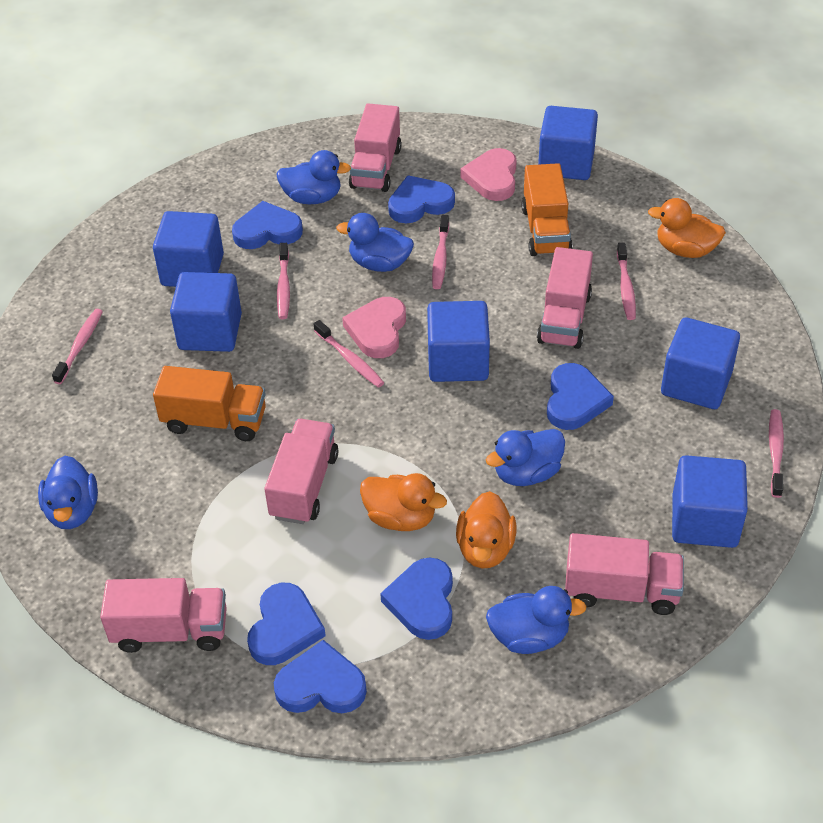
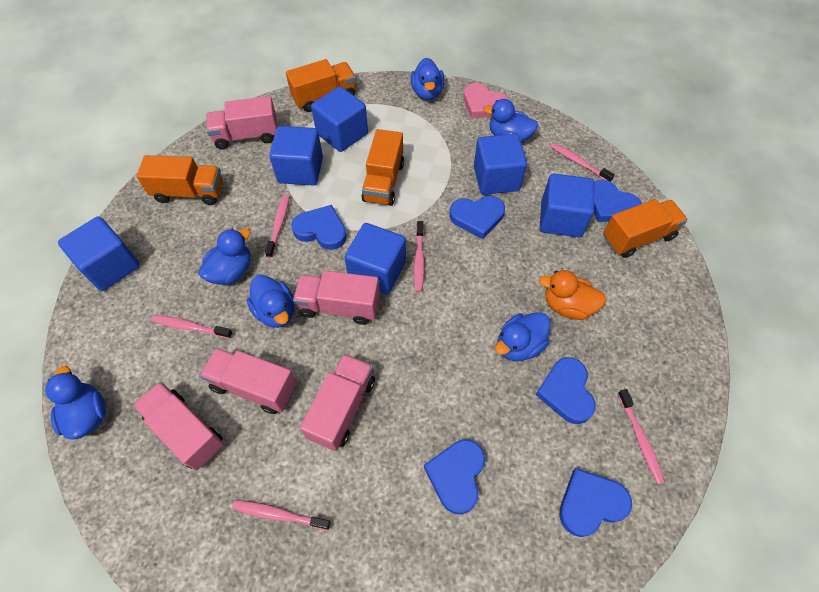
blue duck: [38,456,98,529] [276,150,351,204] [336,213,414,272] [486,429,565,486] [486,586,587,654] = 5 -> [45,366,106,440] [198,228,251,285] [247,275,294,328] [411,58,445,100] [483,99,538,142] [495,312,551,361] = 6
orange duck: [360,473,447,531] [456,491,517,569] [648,198,726,258] = 3 -> [539,270,607,320] = 1
orange truck: [153,366,266,441] [521,163,573,256] = 2 -> [136,155,223,205] [286,59,356,112] [361,129,404,206] [603,199,688,258] = 4
pink heart: [342,297,406,358] [460,148,517,201] = 2 -> [463,83,509,118] = 1

